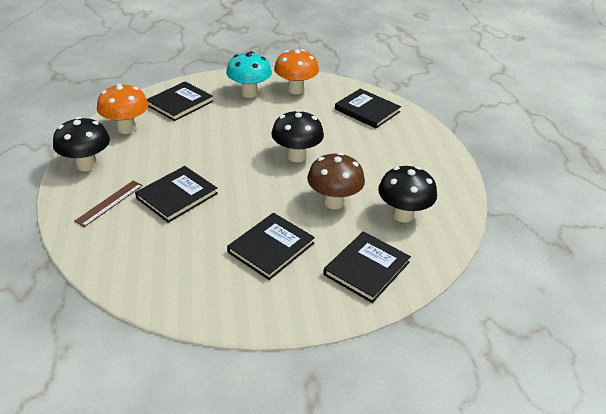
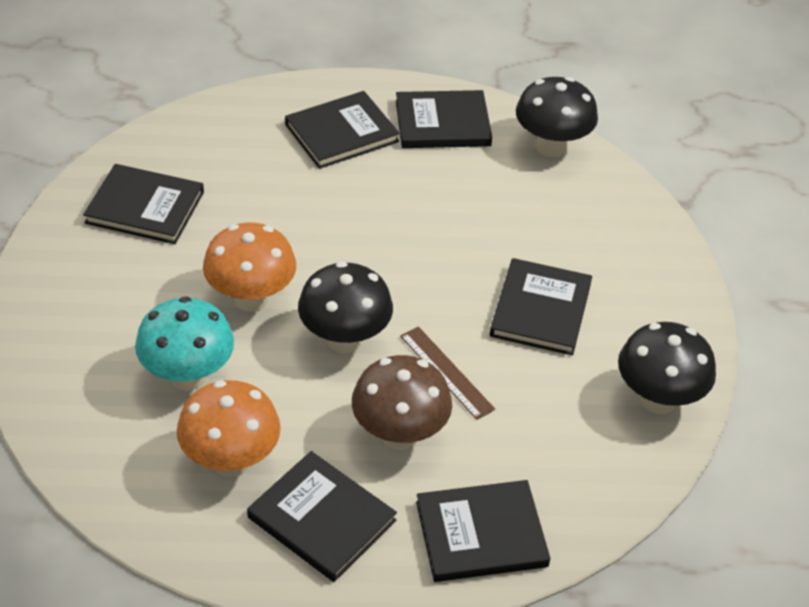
black book: [135,166,218,223] [147,81,213,121] [227,213,315,280] [323,231,411,303] [335,89,401,128] = 5 -> [83,164,204,244] [247,451,397,582] [285,91,400,169] [396,90,492,148] [416,480,550,582] [490,258,592,355] = 6

